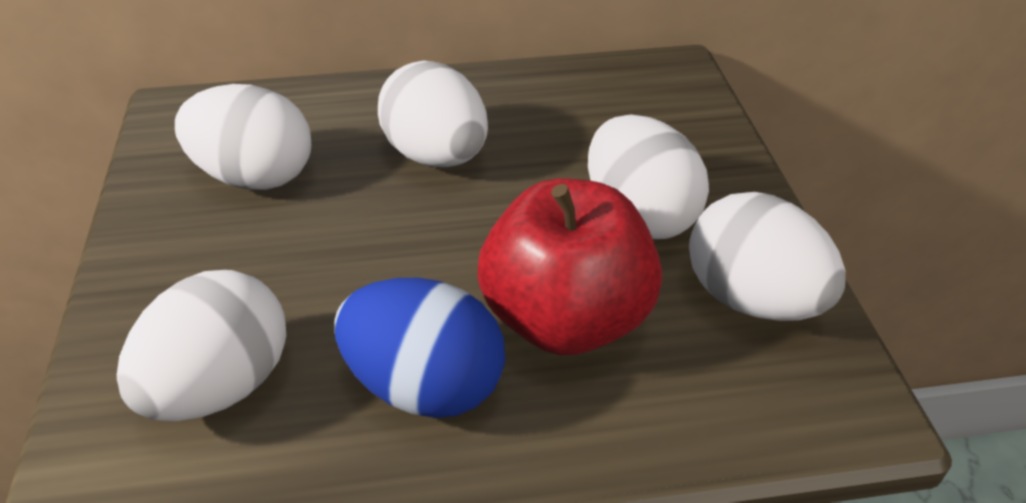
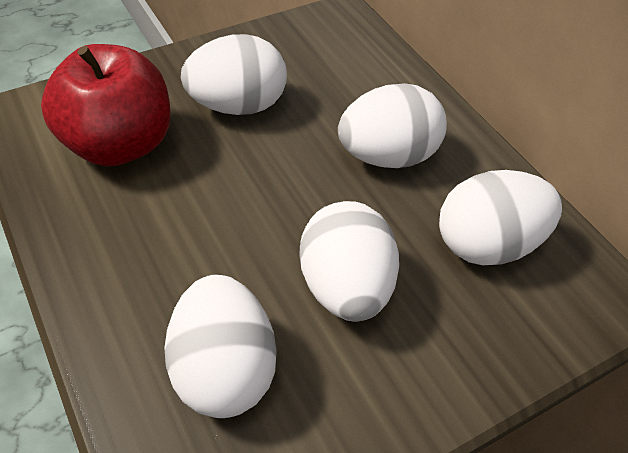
blue egg: [335,278,505,418] = 1 -> none = 0

